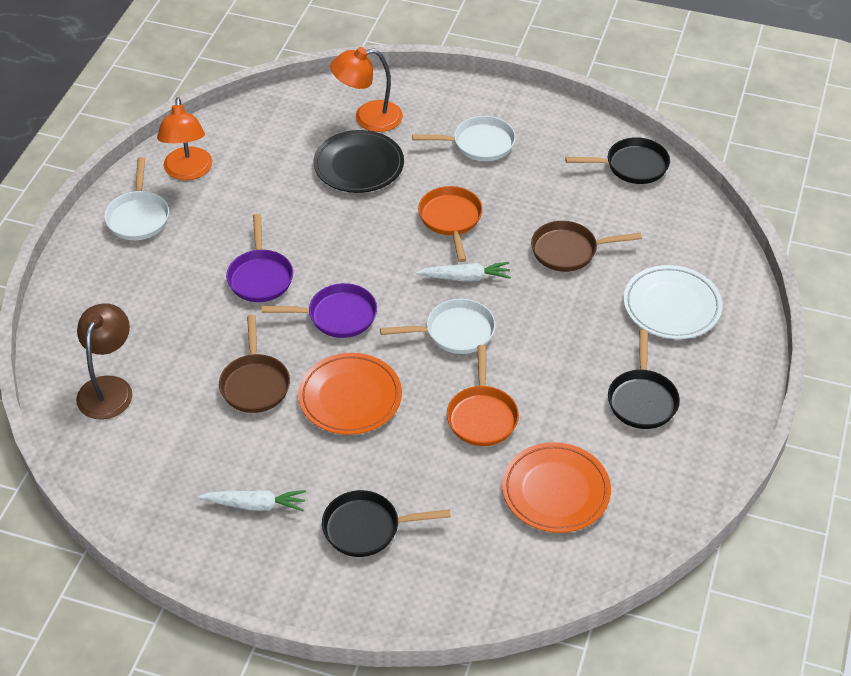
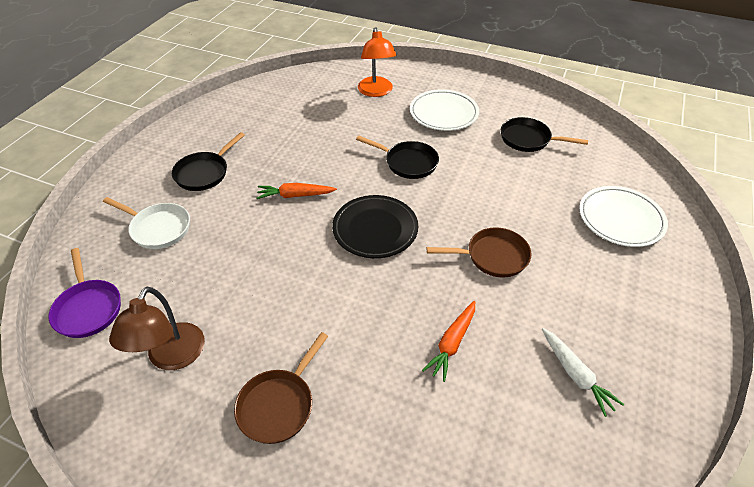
orange carrot: none = 0 -> [257,183,337,199] [422,301,475,382] = 2
orange lamp: [157,97,212,180] [330,47,403,132] = 2 -> [358,27,397,97] = 1
orange pan: [418,186,483,262] [447,345,519,446] = 2 -> none = 0
orange plate: [298,353,402,435] [502,442,611,533] = 2 -> none = 0
purple pan: [226,214,293,302] [262,283,377,338] = 2 -> [49,248,121,338] = 1
white carrot: [198,490,306,512] [416,262,511,281] = 2 -> [542,328,624,417] = 1
white pan: [104,157,169,240] [380,299,496,354] [412,116,516,161] = 3 -> [103,197,190,249] = 1
white plate: [623,265,723,339] = 1 -> [410,89,479,131] [579,186,668,247] = 2

